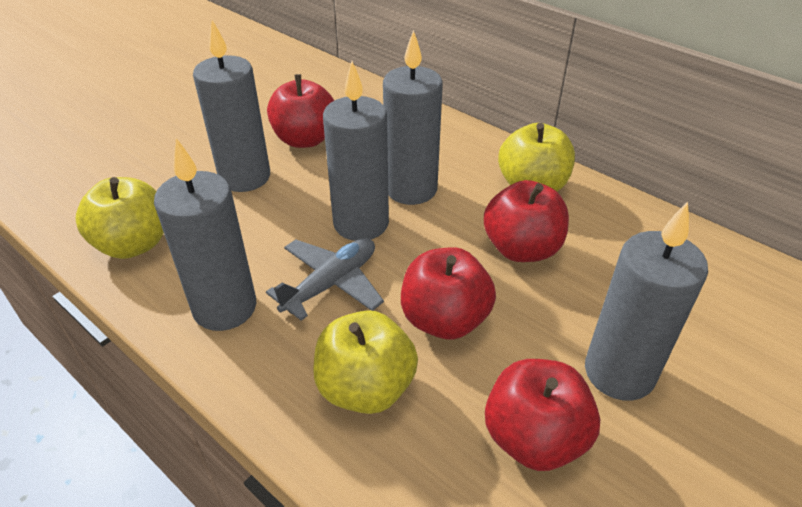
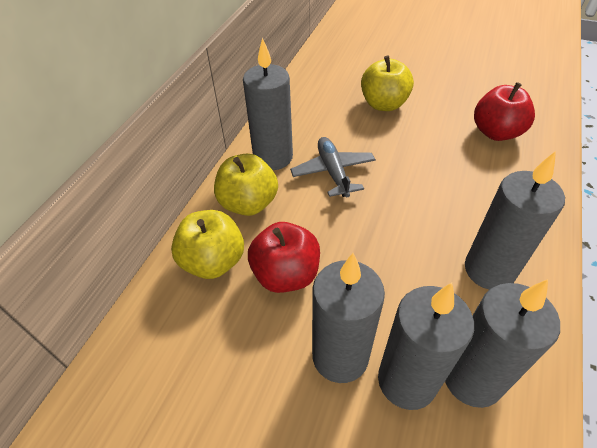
red apple: [267,74,334,148] [401,247,496,340] [484,180,569,262] [485,359,600,471] = 4 -> [248,222,320,293] [474,82,535,141] = 2

